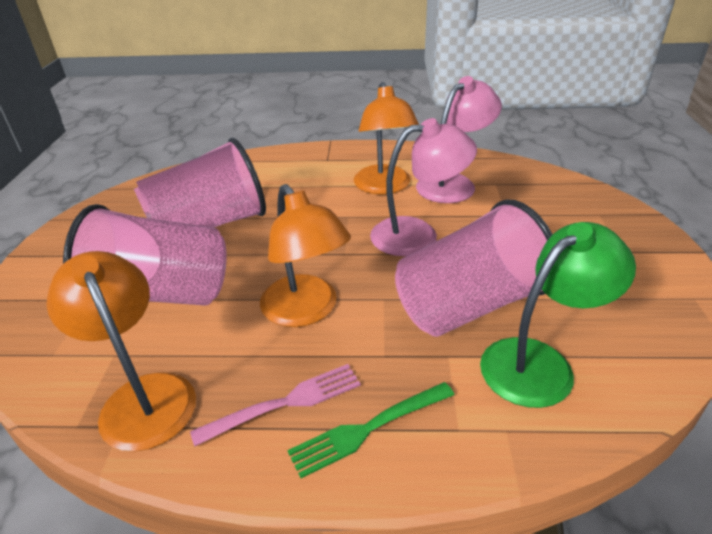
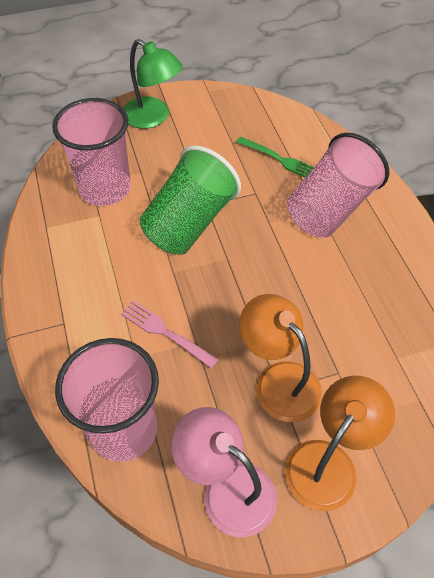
green cup: none = 0 -> [140,146,241,255] = 1
orange lamp: [46,251,196,452] [260,184,351,327] [354,82,419,195] = 3 -> [239,294,322,422] [285,376,395,511] = 2
pink lamp: [370,118,477,256] [416,76,502,203] = 2 -> [171,407,277,537] = 1

